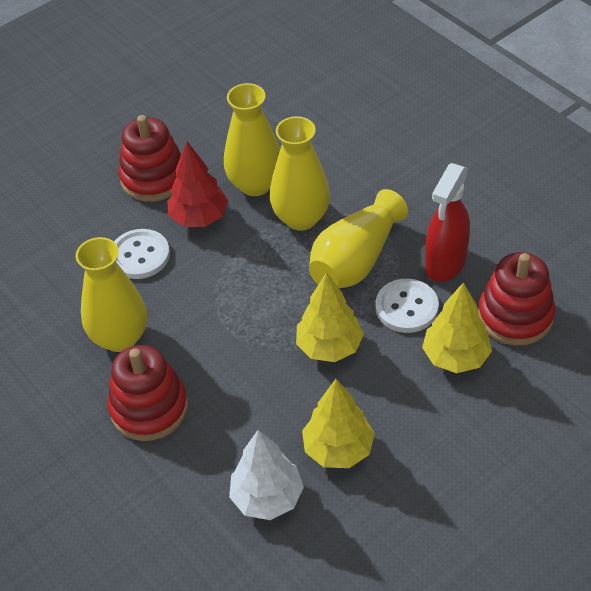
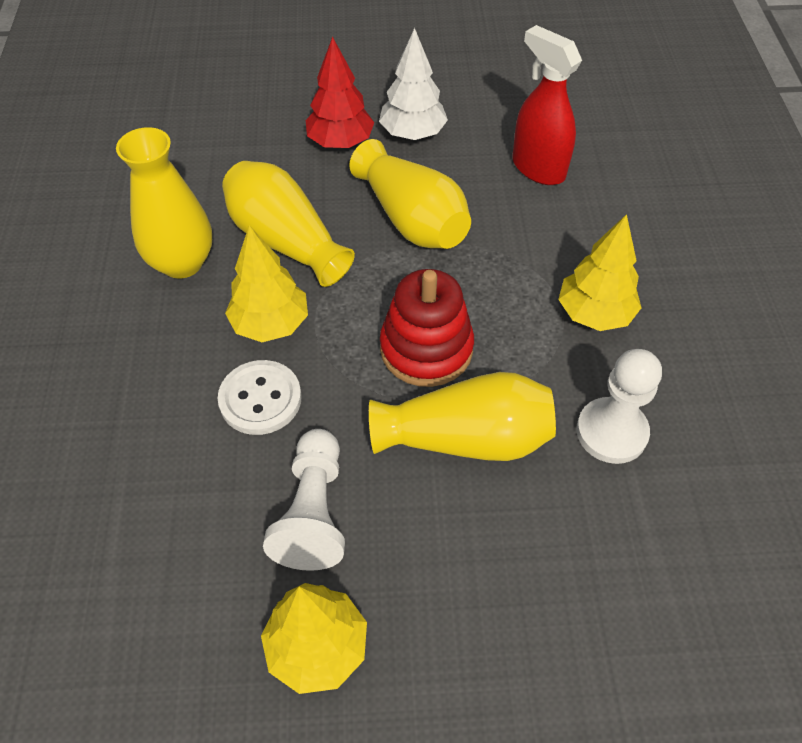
red stacking toy: [108,345,188,441] [118,115,181,202] [478,252,555,346] = 3 -> [380,269,474,387] = 1
white button: [114,229,170,279] [375,279,439,333] = 2 -> [218,360,302,435] = 1
white pawn: none = 0 -> [263,429,345,571] [576,349,662,464] = 2

